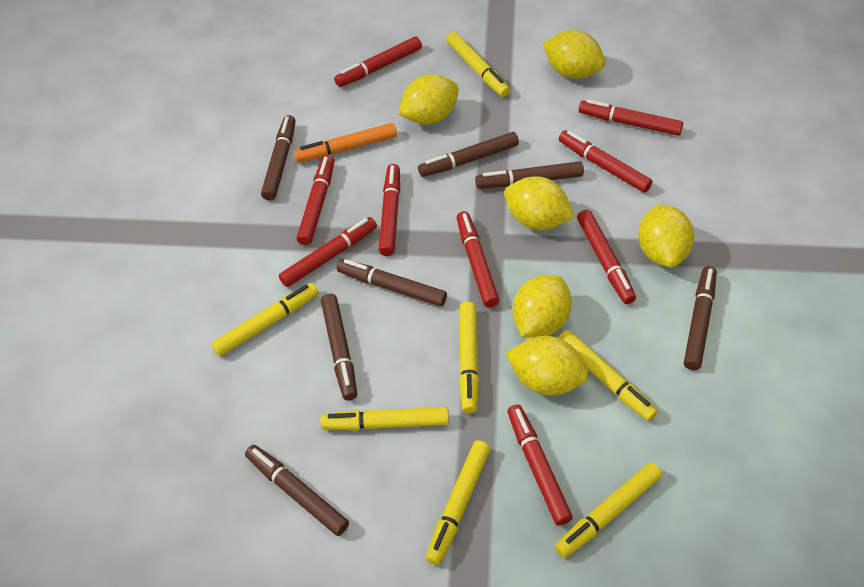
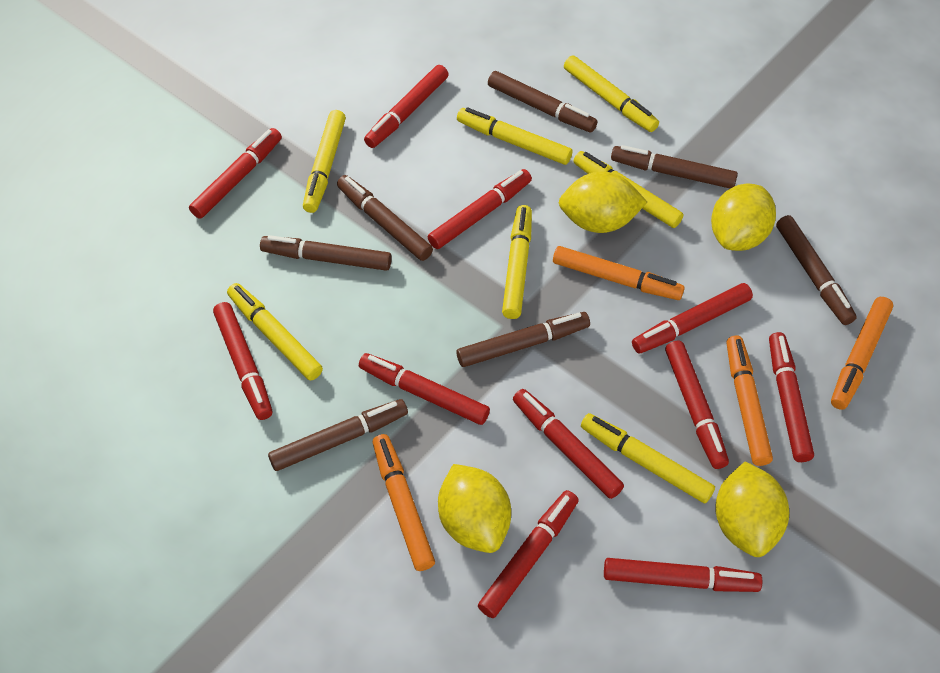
orange marker: [294,123,397,162] = 1 -> [373,434,435,571] [553,246,685,300] [726,336,773,466] [831,297,893,410] = 4
red marker: [279,217,377,287] [297,155,334,245] [334,37,422,87] [379,164,400,256] [457,211,499,308] [507,405,573,526] [559,131,652,193] [577,210,636,304] [579,99,683,136] = 9 -> [189,128,282,219] [213,302,273,420] [359,353,490,425] [364,65,449,148] [428,169,532,249] [478,490,579,618] [513,389,624,499] [604,558,762,592] [632,283,753,353] [665,340,729,469] [769,332,814,462] = 11
yellow lemon: [398,74,459,125] [504,176,574,230] [506,336,589,396] [513,275,572,338] [543,30,605,79] [638,204,694,268] = 6 -> [438,464,511,553] [559,171,647,233] [711,183,776,251] [715,462,789,557] = 4

